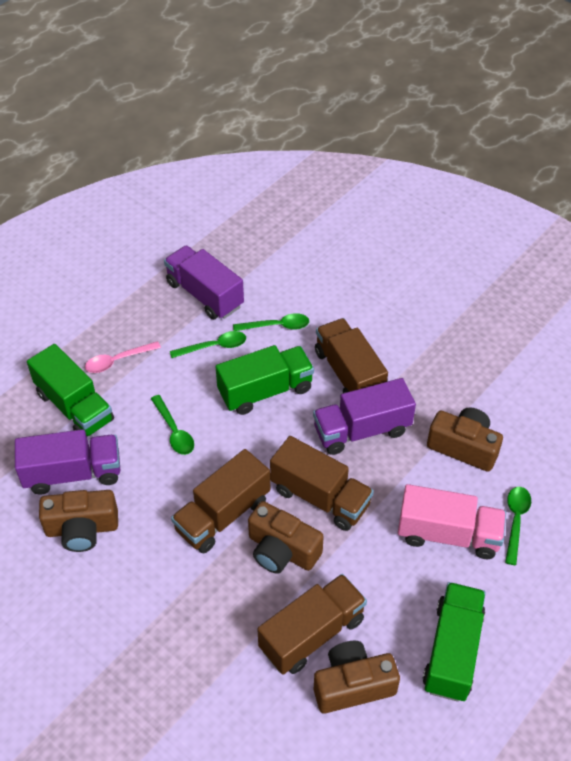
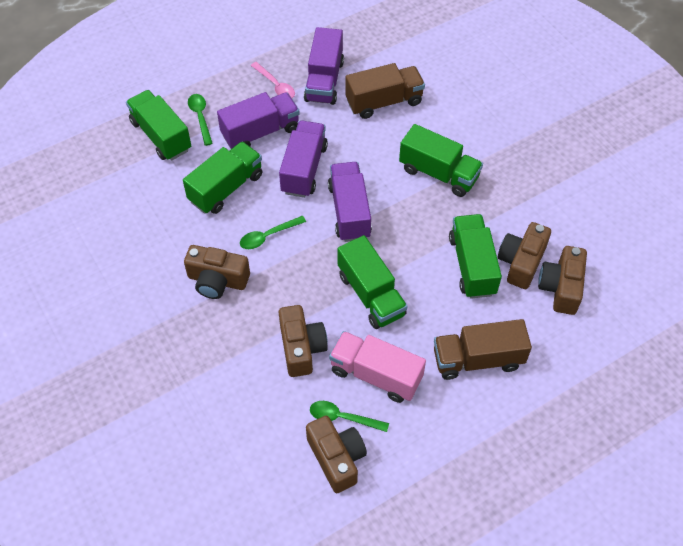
brown camera: [39,490,118,552] [248,501,324,574] [314,641,400,714] [427,407,503,472] = 4 -> [184,245,250,299] [279,305,328,377] [306,416,367,493] [498,222,551,289] [538,246,587,315] = 5
brown truck: [171,449,270,553] [257,574,367,675] [270,436,374,531] [315,318,388,393] = 4 -> [345,63,425,119] [434,319,532,380] = 2
green spoon: [151,395,194,455] [170,331,246,358] [233,313,309,331] [505,487,531,565] = 4 -> [188,94,213,146] [240,216,306,249] [310,401,389,432] = 3
green truck: [27,344,114,436] [215,345,314,415] [423,582,486,702] = 3 -> [126,90,191,160] [183,141,262,214] [337,235,408,329] [399,124,483,197] [449,214,502,299] = 5
purple truck: [15,429,120,495] [164,245,244,320] [313,378,416,455] = 3 -> [217,92,300,149] [279,120,328,198] [304,27,344,105] [328,162,372,242] = 4

